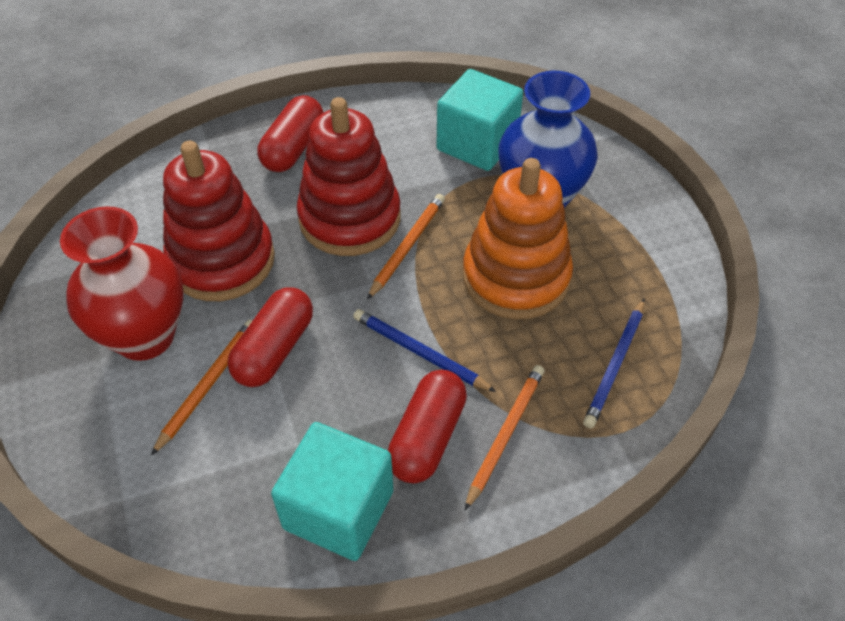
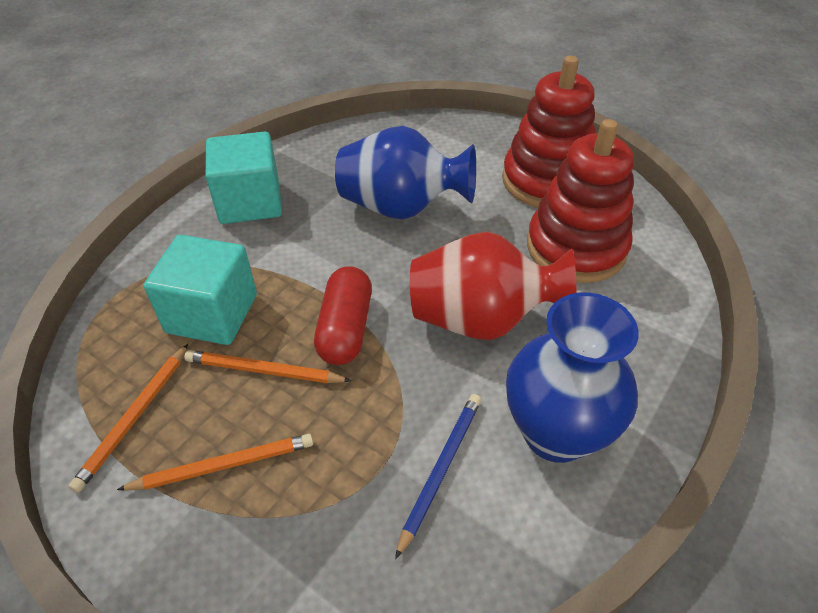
blue pencil: [353,309,496,392] [583,299,645,428] = 2 -> [395,394,481,559] = 1
blue vase: [498,71,598,208] = 1 -> [335,126,476,219] [506,293,639,463] = 2
orange stacking toy: [462,158,573,320] = 1 -> none = 0
red capsule: [228,287,313,387] [257,95,324,172] [388,370,467,484] = 3 -> [314,266,372,365] = 1

